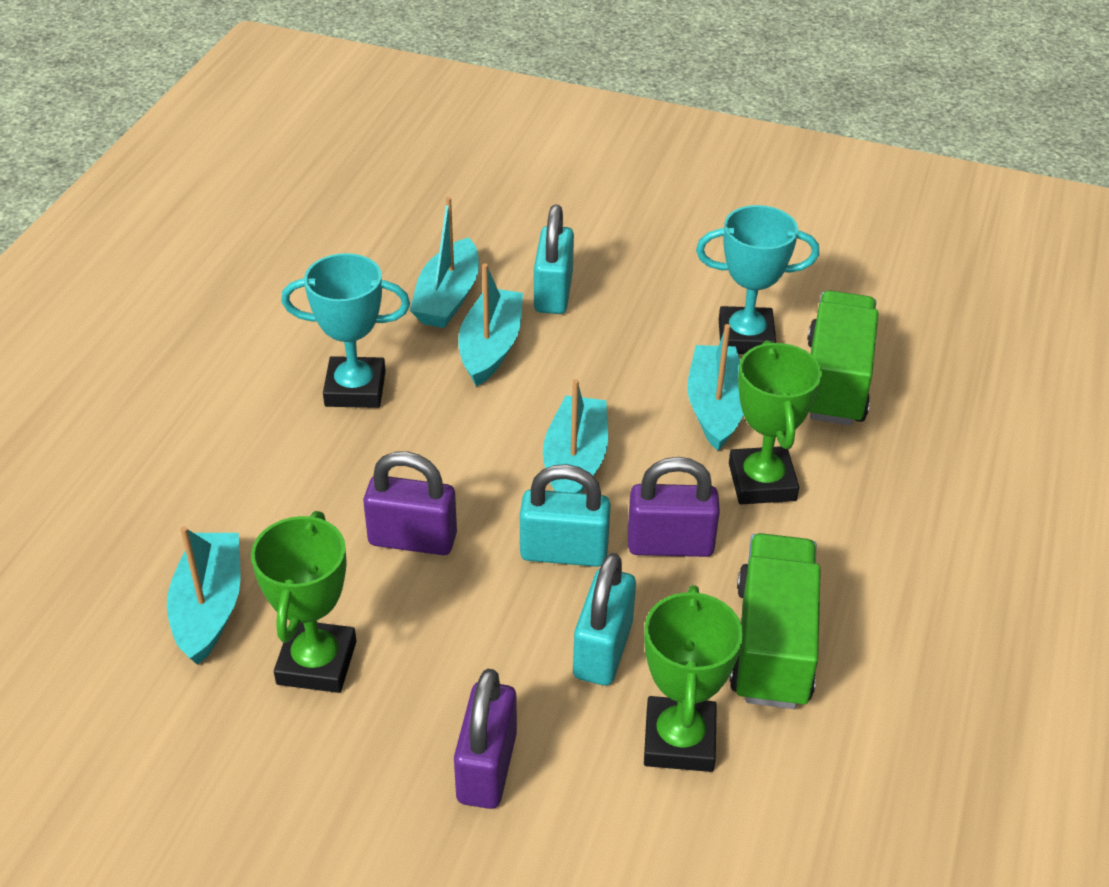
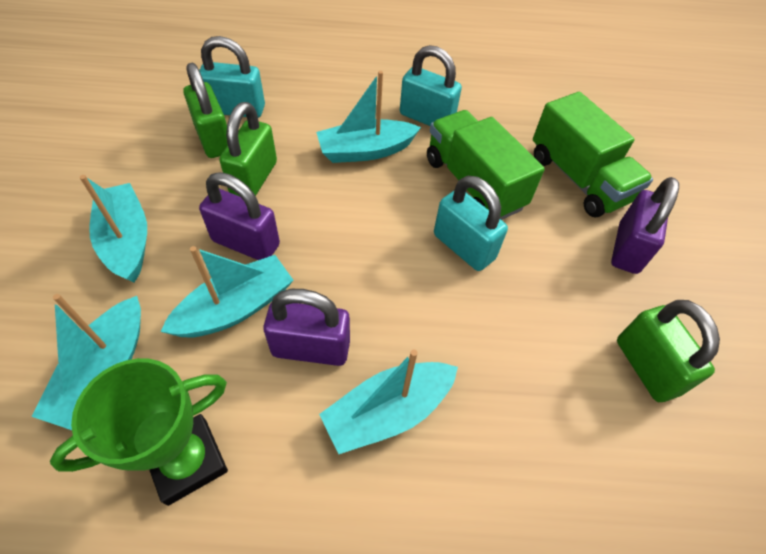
green padlock: none = 0 -> [183,63,228,158] [219,102,277,196] [617,300,720,402] = 3
green trophy: [251,511,356,693] [644,585,743,772] [729,340,822,504] = 3 -> [50,358,228,506] = 1
turquoise trophy: [281,253,410,408] [696,205,819,354] = 2 -> none = 0

